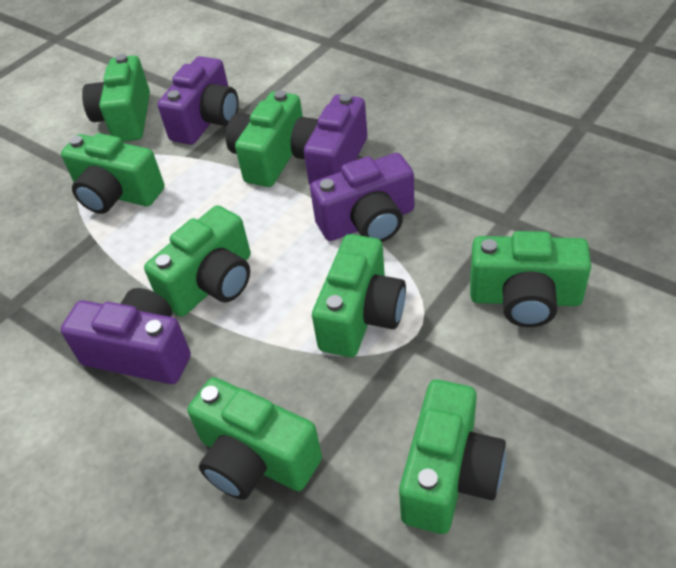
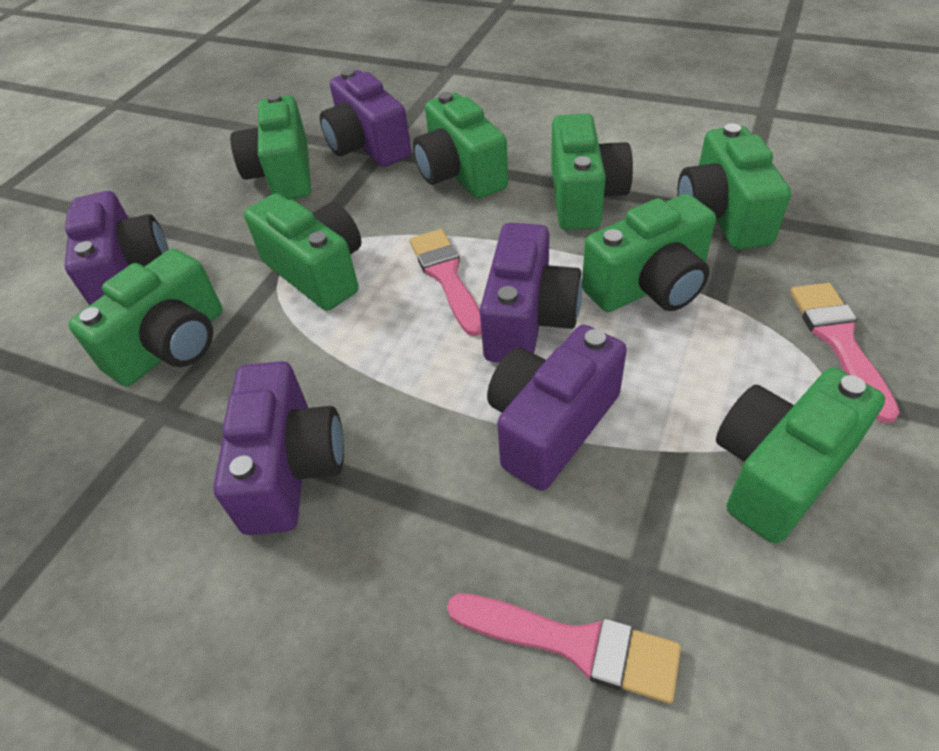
pink brush: none = 0 -> [410,229,482,336] [447,593,681,704] [790,283,900,423] = 3
purple camera: [60,288,191,384] [158,56,239,145] [291,93,367,185] [310,153,414,242] = 4 -> [64,191,169,305] [213,361,344,535] [320,69,411,167] [480,223,582,363] [487,325,627,491] = 5

